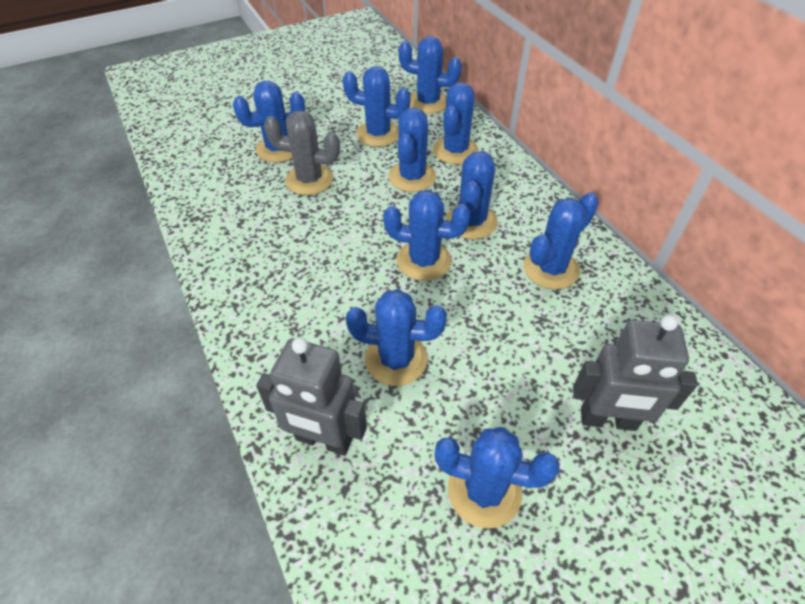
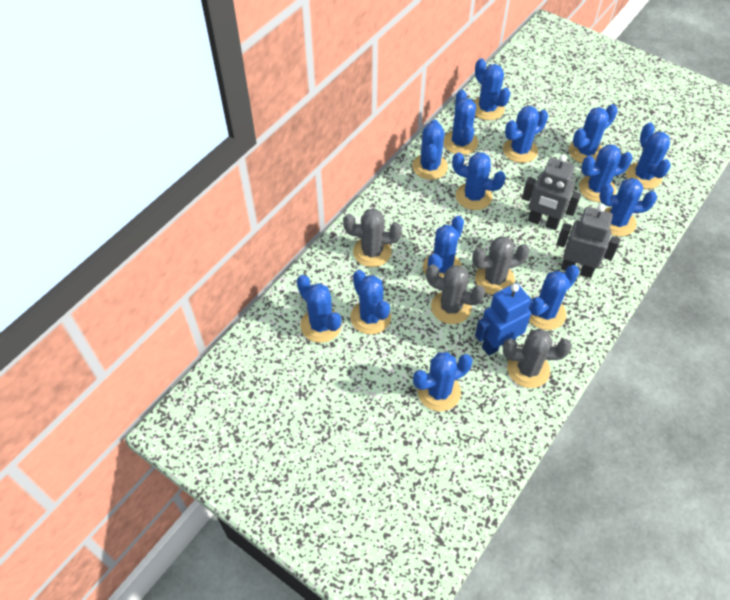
blue cactus: [233,81,305,162] [343,66,411,147] [346,289,447,386] [383,190,470,281] [388,108,436,192] [398,36,462,114] [433,82,479,164] [435,427,560,529] [446,151,498,239] [524,192,599,289] = 10 -> [297,275,342,343] [350,270,391,334] [412,119,448,180] [413,352,473,411] [423,216,464,278] [444,90,478,155] [452,152,506,210] [473,59,510,120] [503,106,548,163] [529,265,579,330] [569,104,618,163] [579,144,633,202] [599,178,657,236] [626,123,671,189] = 14
blue robot: none = 0 -> [475,283,533,356] = 1
grey cactus: [264,110,340,195] = 1 -> [343,208,402,267] [426,265,485,324] [472,236,530,295] [503,329,572,388] = 4

